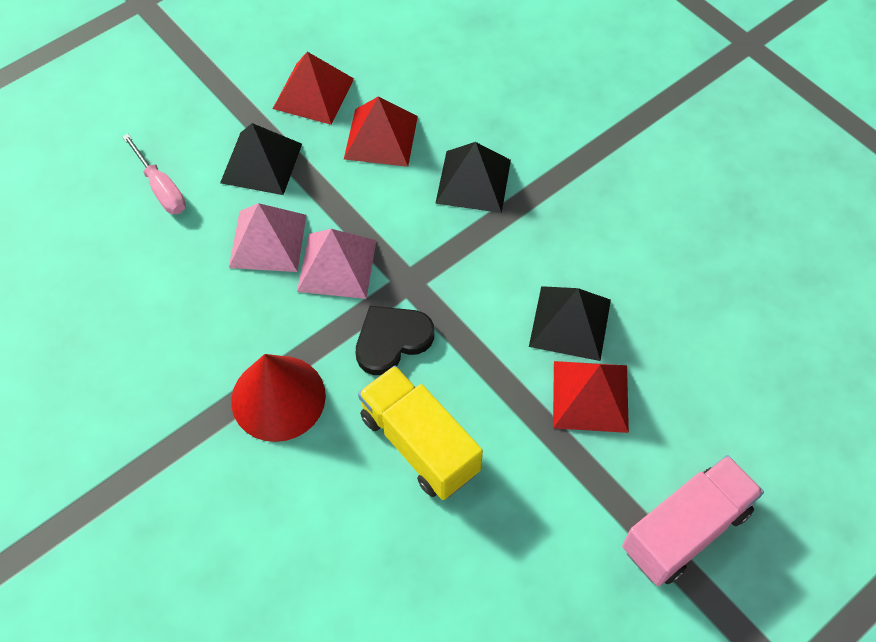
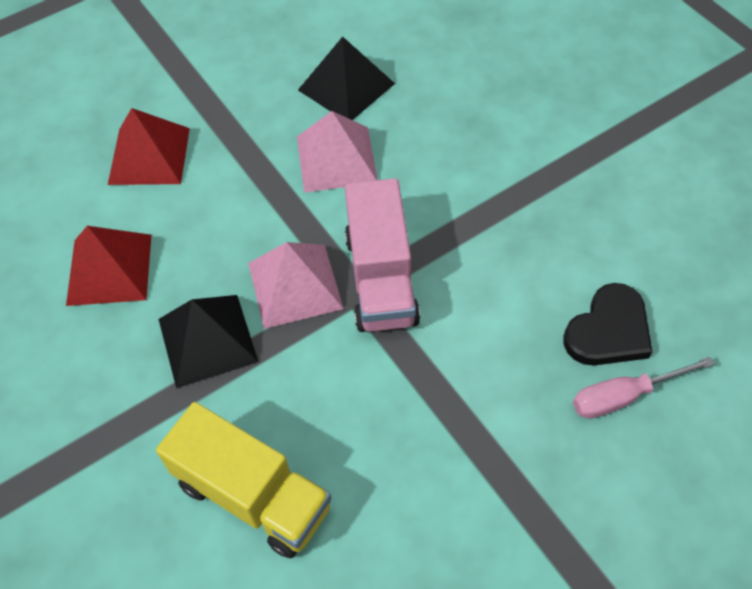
black pyramid: [220,123,302,195] [435,142,511,213] [529,286,611,361] = 3 -> [159,295,258,388] [298,36,395,120] = 2
red cone: [231,354,326,442] = 1 -> none = 0
red pyramid: [273,52,354,125] [344,97,418,167] [553,361,629,433] = 3 -> [66,226,151,306] [108,108,190,185] = 2

